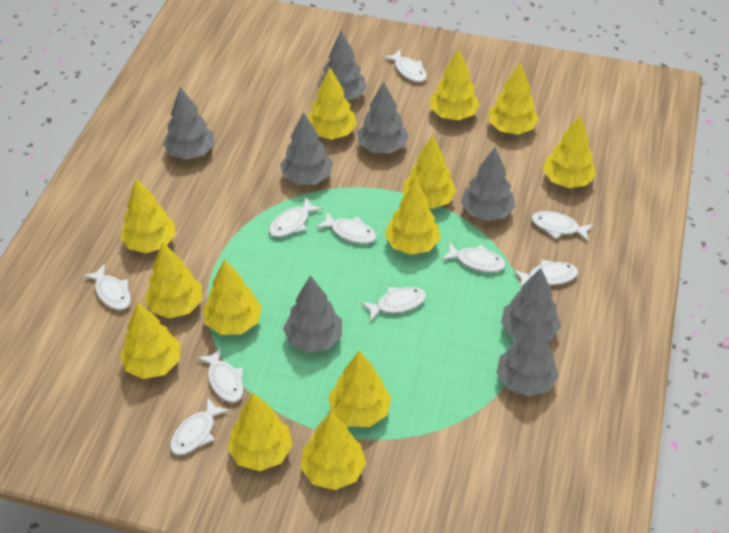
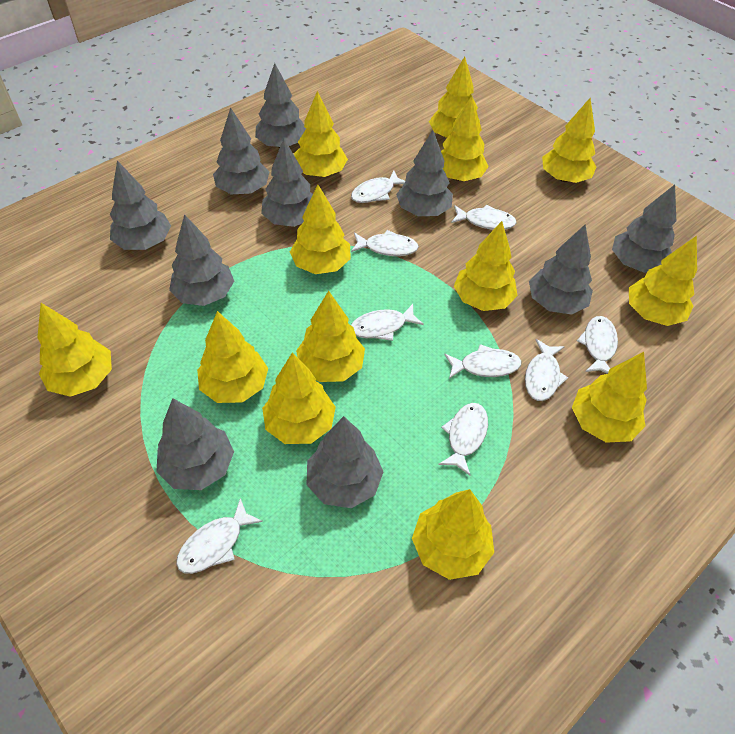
grey tree: [163,87,215,160] [280,112,333,185] [283,276,342,353] [318,30,367,100] [357,82,408,153] [461,147,515,221] [497,319,559,396] [501,268,561,341] = 8 -> [110,161,171,250] [156,398,234,490] [169,214,234,306] [213,107,269,194] [255,63,306,148] [261,139,313,227] [306,416,384,508] [396,130,453,216] [529,225,593,315] [612,184,676,273] = 10
white fish: [83,264,131,310] [170,398,230,455] [197,347,244,403] [269,198,323,237] [316,212,377,244] [361,287,426,322] [383,50,427,82] [441,242,506,273] [513,260,578,289] [531,211,594,242] = 10 -> [176,498,263,574] [351,171,405,203] [351,230,419,256] [351,304,424,341] [438,403,488,476] [444,344,522,379] [451,205,517,230] [525,339,568,401] [577,316,618,374] = 9

